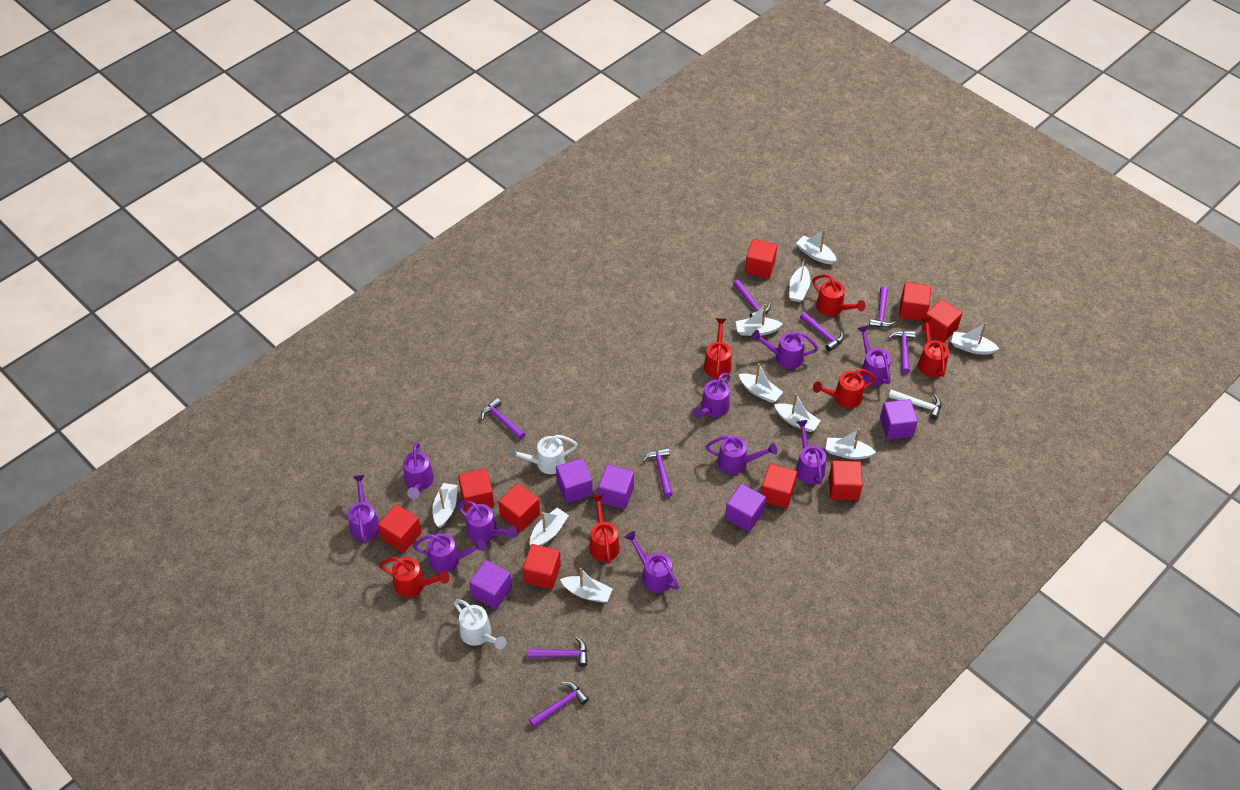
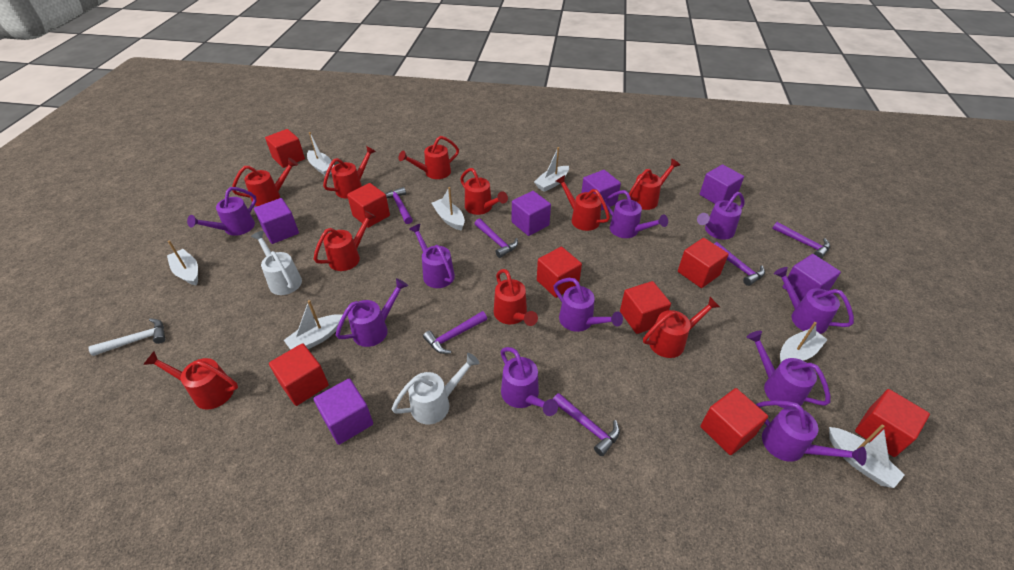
purple cube: [469,560,512,609] [556,458,593,503] [598,465,634,509] [725,484,766,532] [880,399,918,440] = 5 -> [254,198,299,244] [313,379,373,445] [512,191,551,236] [581,170,621,210] [700,164,744,204] [783,254,841,300] = 6
purple hammer: [481,398,525,440] [528,637,587,667] [529,682,589,727] [643,448,673,497] [733,279,771,318] [800,312,844,352] [869,286,896,328] [888,330,915,374] = 8 -> [385,187,413,224] [423,311,487,354] [475,219,518,258] [553,393,620,456] [714,242,765,286] [772,222,830,259] = 6
red cube: [378,504,422,553] [458,468,494,512] [498,483,540,532] [523,544,561,589] [745,239,777,279] [761,464,797,508] [829,460,863,500] [899,282,931,321] [922,299,962,343] = 9 -> [265,129,305,168] [269,343,329,406] [347,183,390,228] [537,247,582,298] [620,281,671,334] [678,238,729,288] [700,388,768,455] [855,389,930,457] = 8
red watering can: [379,557,449,597] [589,494,620,564] [704,318,731,378] [812,274,866,316] [813,369,876,408] [918,317,949,377] = 6 -> [143,351,238,410] [232,158,298,206] [314,211,376,271] [323,146,376,198] [399,136,459,179] [460,168,508,215] [494,269,538,326] [556,175,610,231] [629,159,680,210] [643,297,720,358] = 10
white boat: [432,483,458,528] [530,508,569,546] [560,568,613,603] [736,304,783,336] [739,363,783,403] [774,393,821,432] [789,259,810,302] [796,230,837,264] [826,429,876,459] [951,323,999,355] = 10 -> [167,240,198,286] [284,300,342,350] [307,132,335,175] [431,187,465,230] [534,147,569,192] [780,322,828,363] [829,424,905,488] = 7

